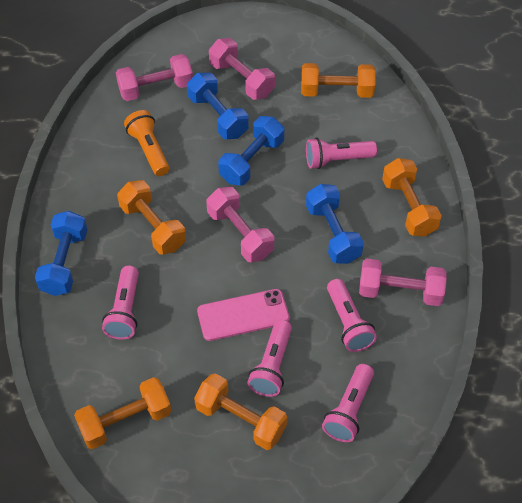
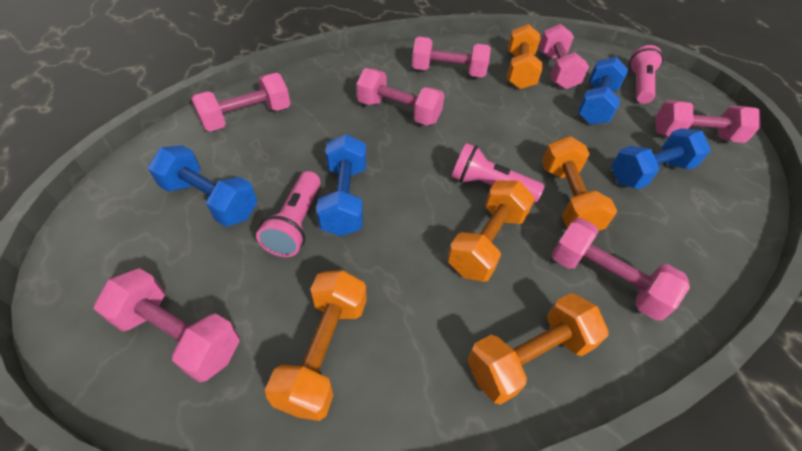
orange flashlight: [124,110,169,176] = 1 -> none = 0
pink dumbbell: [116,54,193,101] [206,187,274,262] [209,38,275,100] [359,259,447,306] = 4 -> [94,268,240,383] [191,73,290,131] [356,68,445,126] [412,37,491,77] [539,24,589,90] [551,218,690,320] [656,100,761,143] = 7
pink flashlight: [102,266,139,340] [247,320,292,397] [306,137,377,169] [322,364,374,442] [327,279,377,352] = 5 -> [256,171,321,257] [452,143,544,203] [629,45,663,104] = 3
pink phone: [197,289,290,341] = 1 -> none = 0

